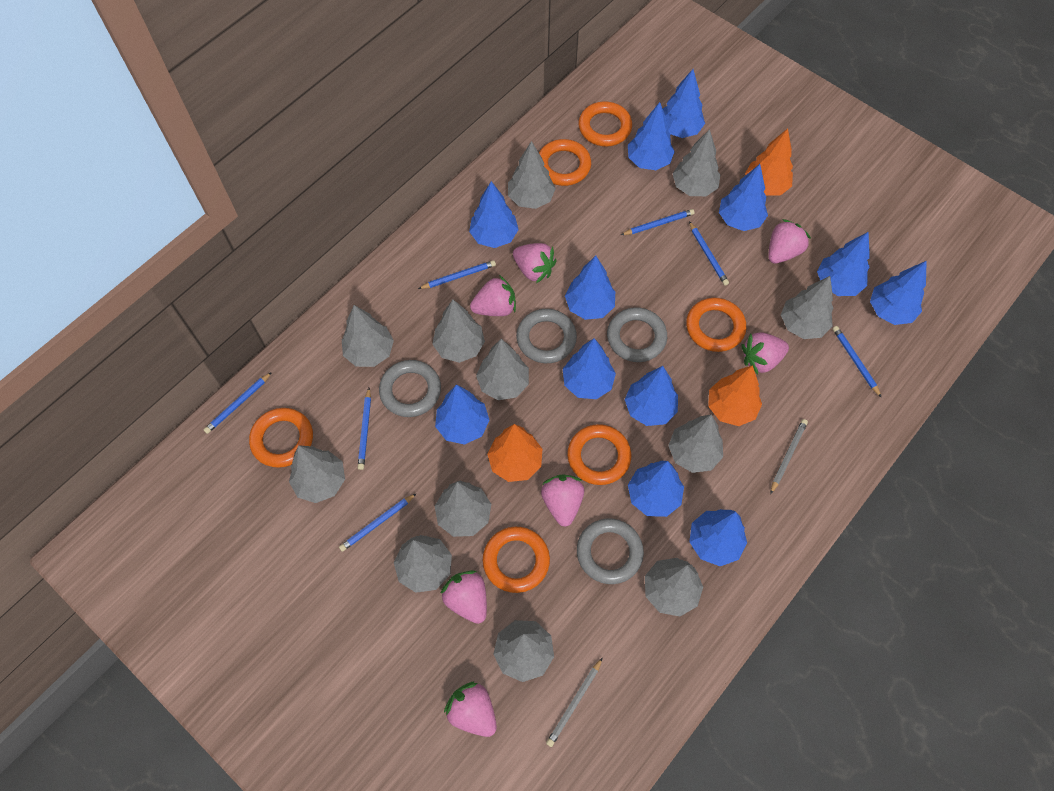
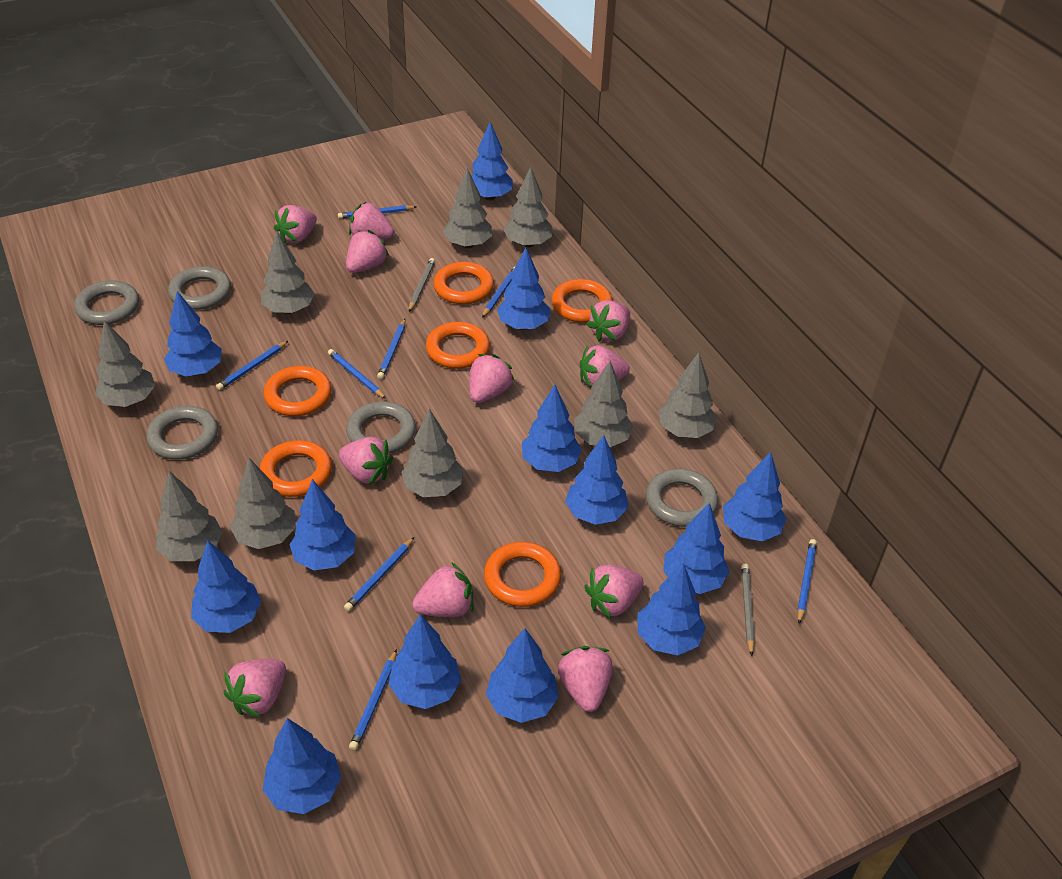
blue pencil: [204,372,272,434] [339,493,417,552] [358,388,371,470] [418,260,496,289] [621,209,695,235] [689,221,729,286] [833,326,882,398] = 7 -> [216,341,288,390] [328,349,386,399] [338,205,417,219] [344,537,414,611] [349,649,397,751] [377,319,405,379] [482,266,516,318] [797,539,817,624] = 8
blue tree: [435,384,490,445] [469,181,519,248] [563,338,616,399] [565,256,615,320] [625,366,678,426] [628,102,675,170] [628,461,684,517] [663,69,705,138] [689,509,747,566] [719,164,768,231] [817,232,870,296] [870,261,927,325] = 12 -> [164,291,222,376] [191,540,261,633] [263,718,341,814] [289,479,356,571] [388,614,461,709] [471,122,513,200] [486,628,559,723] [497,248,551,330] [522,385,582,472] [565,435,628,525] [638,563,706,655] [663,502,729,594] [723,452,786,541] = 13
grey ring: [379,360,441,417] [516,309,577,363] [577,519,644,584] [607,308,667,362] = 4 -> [74,280,139,325] [146,406,218,460] [168,266,231,310] [346,402,416,453] [646,469,718,527] = 5
grey tree: [289,445,345,503] [342,305,394,367] [394,535,452,593] [433,300,485,363] [435,481,491,537] [476,339,529,400] [493,620,554,682] [508,141,556,209] [645,558,703,616] [668,414,723,473] [672,129,720,196] [781,276,834,339] = 12 -> [95,320,155,407] [156,471,223,561] [230,458,296,549] [261,231,314,314] [401,409,464,497] [443,168,492,248] [503,167,552,247] [574,361,633,447] [658,352,717,438] = 9
orange tree: [487,424,542,482] [708,365,762,426] [745,128,793,196] = 3 -> none = 0
pink strawberry: [440,571,487,624] [444,681,497,737] [470,275,516,316] [513,243,557,283] [541,474,584,527] [742,332,789,375] [768,219,811,264] = 7 -> [224,659,286,718] [274,205,317,244] [339,437,393,485] [346,230,389,273] [349,202,394,240] [412,563,473,617] [470,354,515,403] [558,646,613,712] [580,345,630,388] [584,565,644,619] [586,300,630,341] = 11

